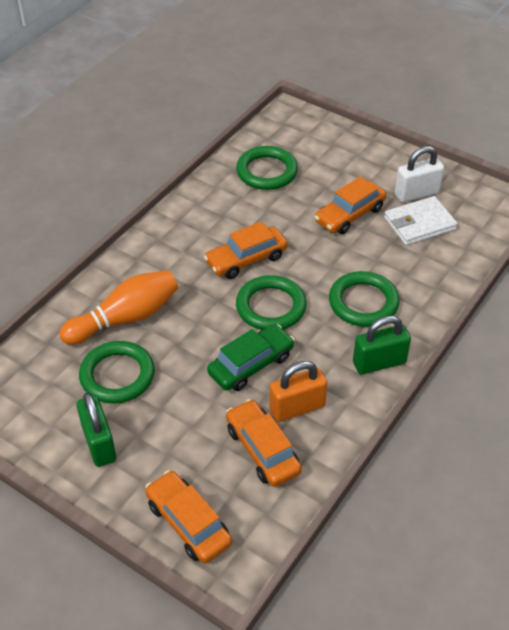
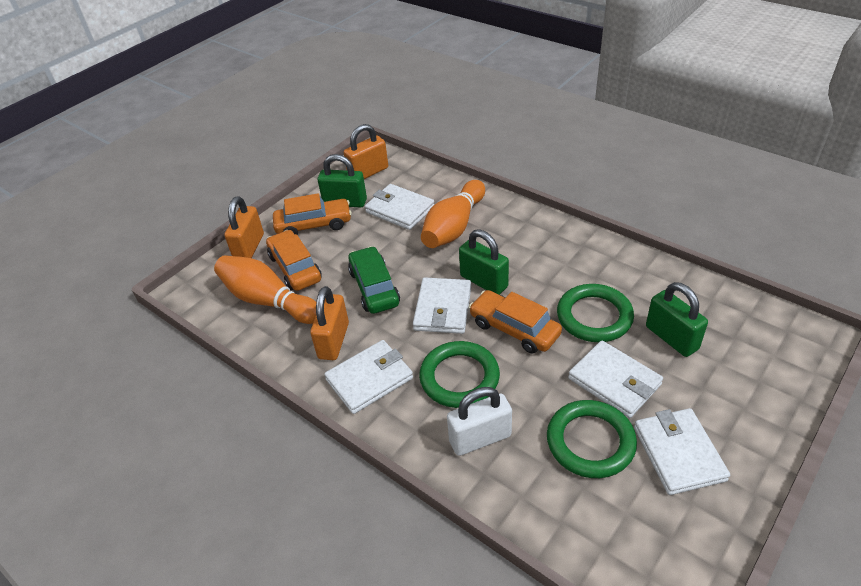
green padlock: [77,392,116,467] [353,316,411,374] = 2 -> [318,154,367,207] [459,229,509,295] [646,282,708,357] = 3
green ring: [79,341,155,403] [236,146,298,190] [236,275,307,330] [329,271,400,327] = 4 -> [419,341,500,408] [547,400,637,478] [557,284,634,342] = 3
orange bowling pin: [59,270,178,345] = 1 -> [214,255,316,324] [421,180,485,248] = 2
orange car: [145,470,232,564] [204,221,287,279] [226,399,302,487] [314,176,386,234] = 4 -> [266,230,322,291] [273,193,352,234] [469,290,562,353] = 3
orange padlock: [269,361,327,422] = 1 -> [224,196,264,258] [310,286,349,360] [344,124,388,179] = 3
white wallet: [384,196,458,245] = 1 -> [324,340,413,414] [365,184,434,230] [413,277,471,334] [568,340,663,418] [634,408,730,495] = 5

